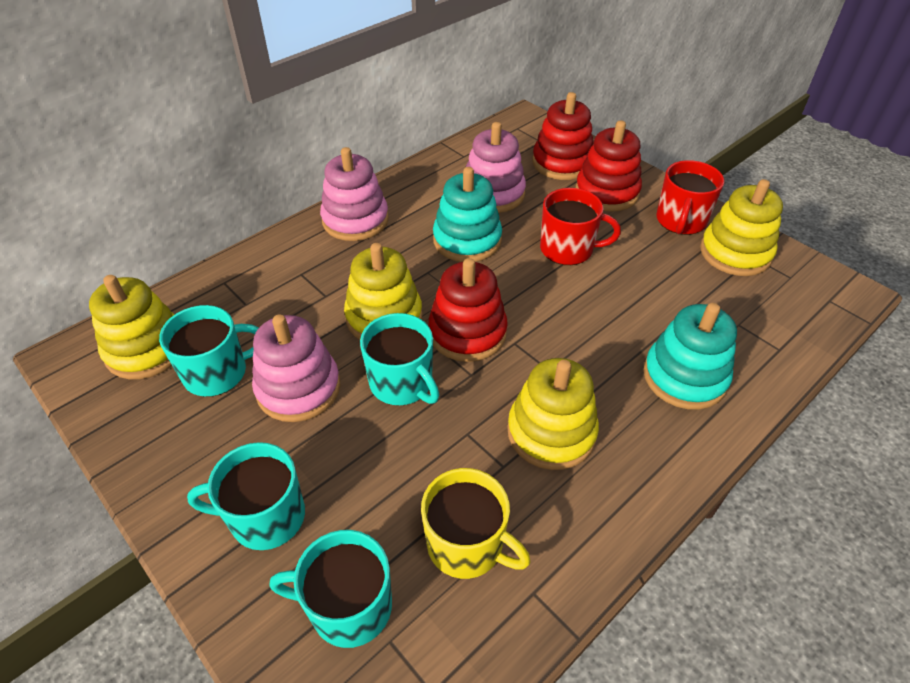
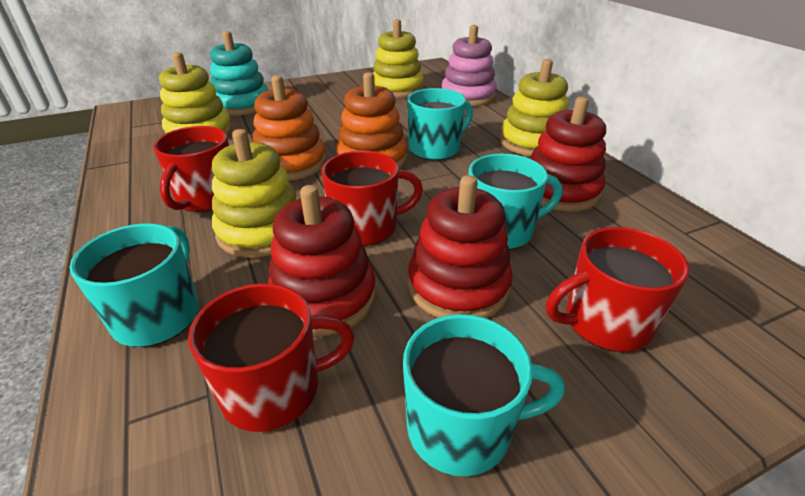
orange stacking toy: none = 0 -> [253,75,326,181] [336,72,407,169] = 2
pink stacking toy: [252,314,340,422] [320,147,389,241] [466,122,526,213] = 3 -> [442,25,496,106] = 1
red mug: [540,188,621,265] [656,160,724,235] = 2 -> [153,126,229,212] [188,283,355,432] [321,151,423,246] [546,227,689,352] = 4
turquoise stacking toy: [433,167,502,262] [644,303,737,410] = 2 -> [210,31,269,115] = 1
yellow mug: [421,468,531,579] = 1 -> none = 0

